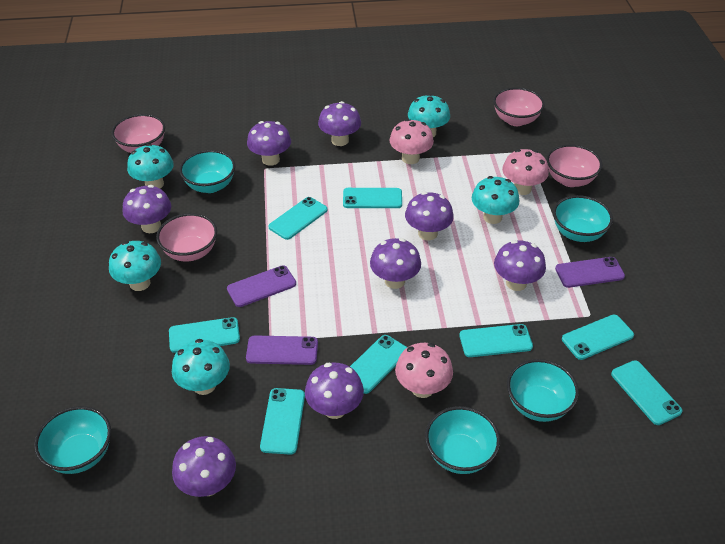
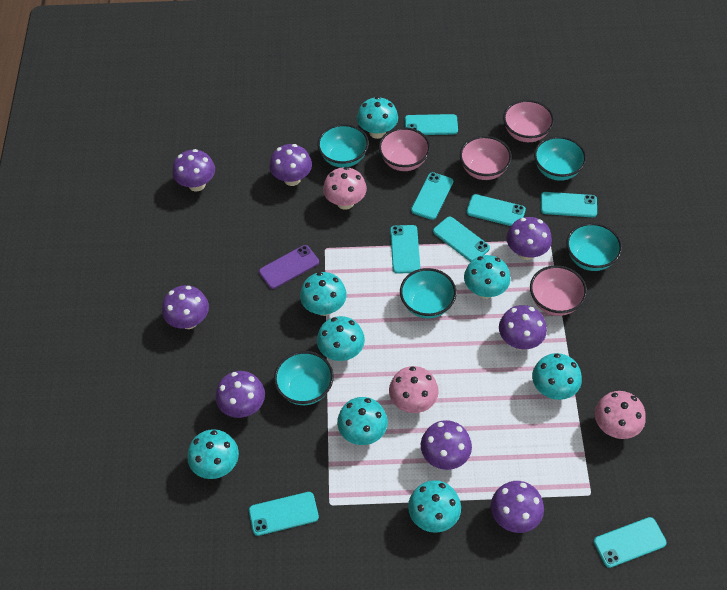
purple phone: [227,265,296,307] [246,335,318,365] [555,257,625,288] = 3 -> [259,245,319,289] = 1
turquoise mushroom: [109,241,161,291] [127,144,174,189] [172,339,230,395] [408,94,450,137] [472,176,519,224] = 5 -> [187,429,239,479] [300,272,347,316] [317,316,365,361] [337,397,388,445] [357,96,398,139] [408,480,461,533] [464,255,510,299] [532,353,582,400] = 8

